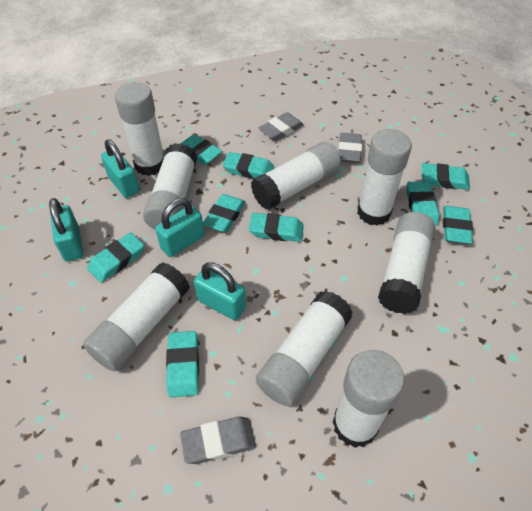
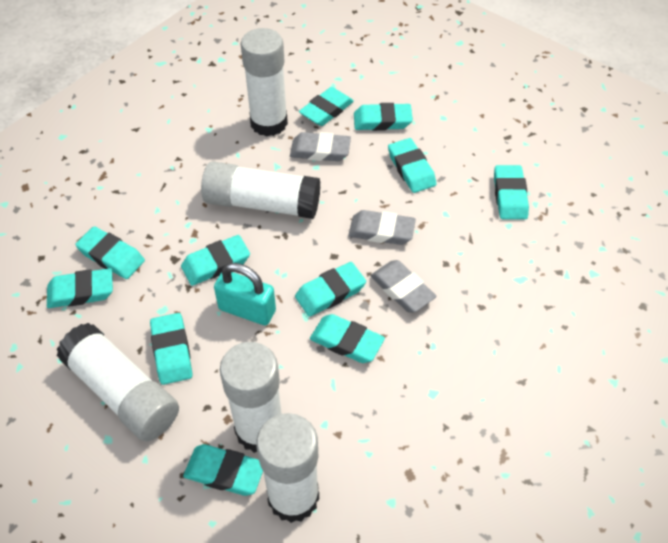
turquoise eraser: [87,232,144,282] [166,331,199,398] [182,135,222,165] [203,194,245,232] [223,152,274,179] [249,213,304,242] [406,181,439,226] [422,163,470,190] [443,206,473,244] = 9 -> [47,268,113,308] [75,226,145,279] [150,313,192,385] [181,235,250,286] [183,444,263,496] [295,262,366,317] [299,87,354,126] [310,314,385,363] [354,103,413,131] [388,138,436,193] [494,165,529,220] = 11
turquoise padlock: [49,198,83,261] [101,139,140,198] [155,198,204,257] [194,262,246,320] = 4 -> [214,263,276,326] = 1
white glue stick: [83,263,190,371] [115,82,164,176] [143,143,197,229] [251,142,341,210] [256,291,353,406] [333,350,405,448] [357,129,412,226] [378,212,436,314] = 8 -> [57,323,179,441] [201,162,320,219] [220,342,282,453] [241,28,288,137] [256,413,319,523] = 5

